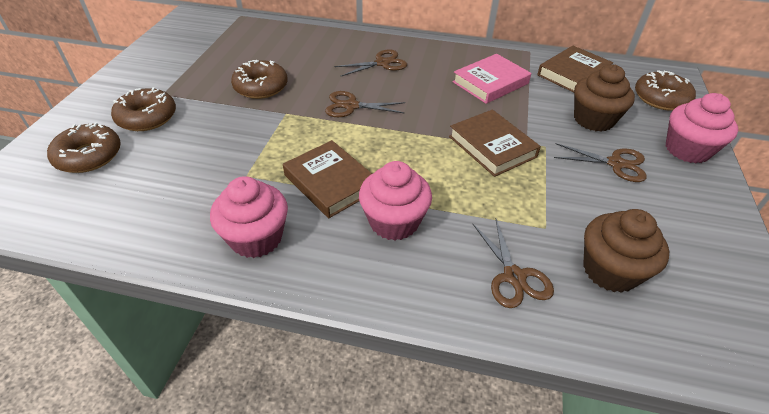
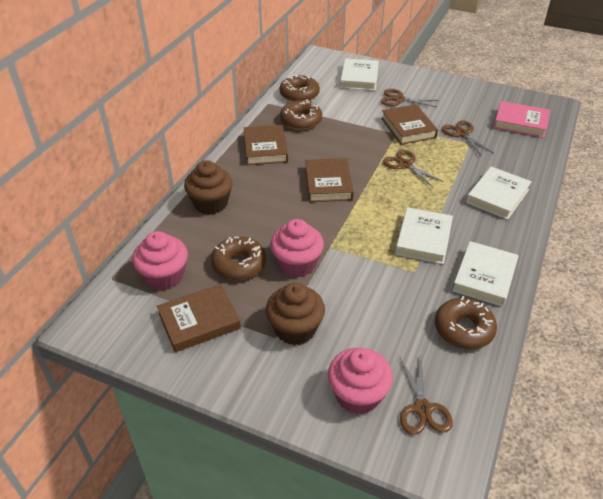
brown book: [283,140,372,218] [449,109,541,177] [537,46,613,93] = 3 -> [157,284,241,352] [244,125,288,165] [305,158,354,202] [381,104,438,145] = 4
white book: none = 0 -> [340,58,379,91] [395,207,453,264] [452,241,519,307] [466,166,532,220] = 4

